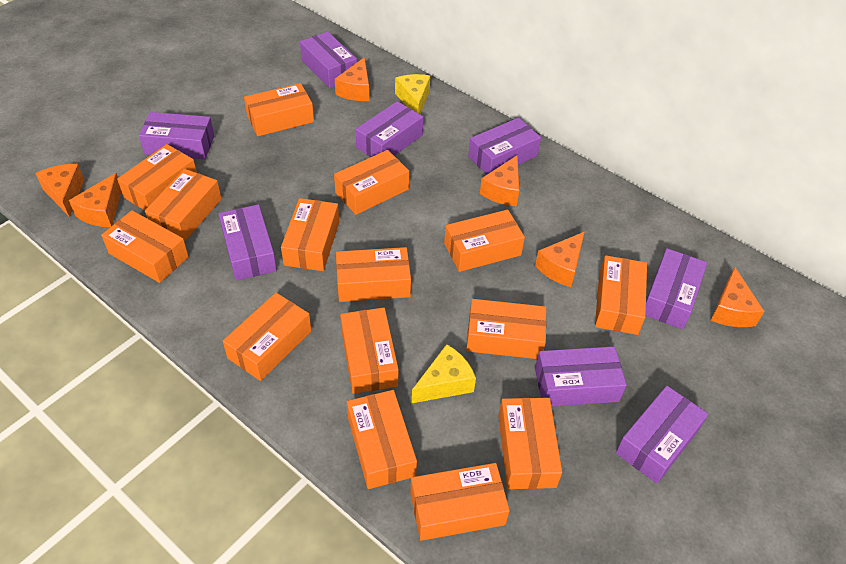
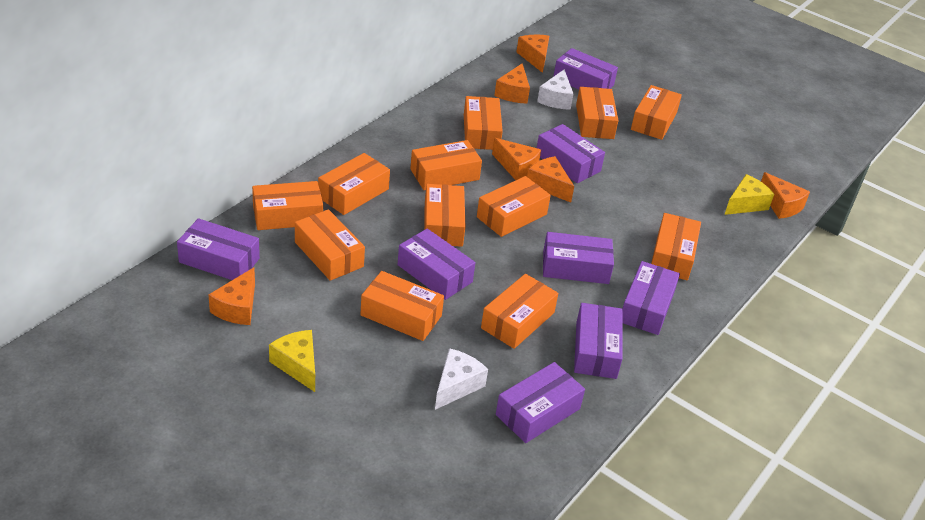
orange box: [101,210,189,283] [117,144,197,211] [145,169,222,242] [223,293,311,381] [244,83,314,136] [281,198,339,271] [334,150,409,215] [336,247,411,302] [340,308,399,394] [347,390,417,489] [410,463,510,541] [444,210,525,272] [466,299,546,359] [498,398,562,489] [595,255,647,335] = 15 -> [252,181,323,230] [295,209,365,281] [318,153,390,215] [360,271,444,341] [410,140,482,190] [424,184,465,247] [464,96,503,150] [477,176,551,237] [481,274,558,349] [576,87,619,139] [631,85,682,140] [651,213,701,280] = 12
white cheese: none = 0 -> [435,348,488,410] [537,69,573,110] = 2

